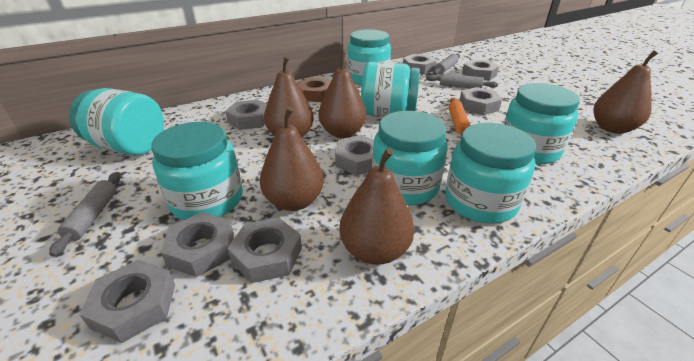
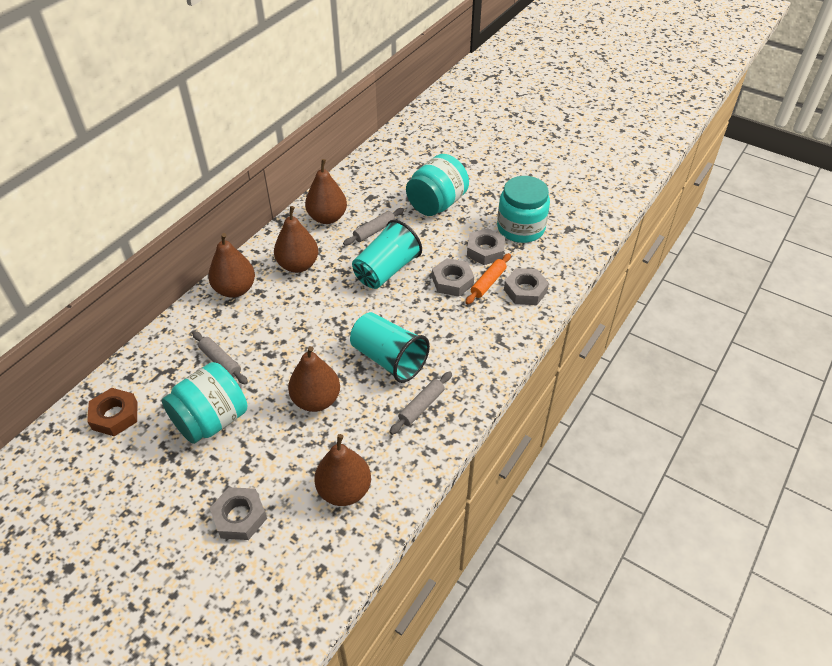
grey nut: [79,260,175,343] [161,212,234,277] [225,100,267,130] [227,218,302,283] [335,135,374,175] [403,54,436,74] [459,87,502,115] [462,60,499,81] = 8 -> [210,487,267,540] [432,258,474,297] [467,228,505,265] [504,268,549,305] = 4
turquoise cup: none = 0 -> [350,312,430,383] [352,220,422,289] = 2
turquoise jar: [69,88,164,156] [151,122,243,220] [347,29,391,85] [361,62,420,117] [372,111,448,205] [445,123,536,223] [504,83,580,164] = 7 -> [162,362,247,444] [406,154,469,216] [497,176,550,243] = 3

